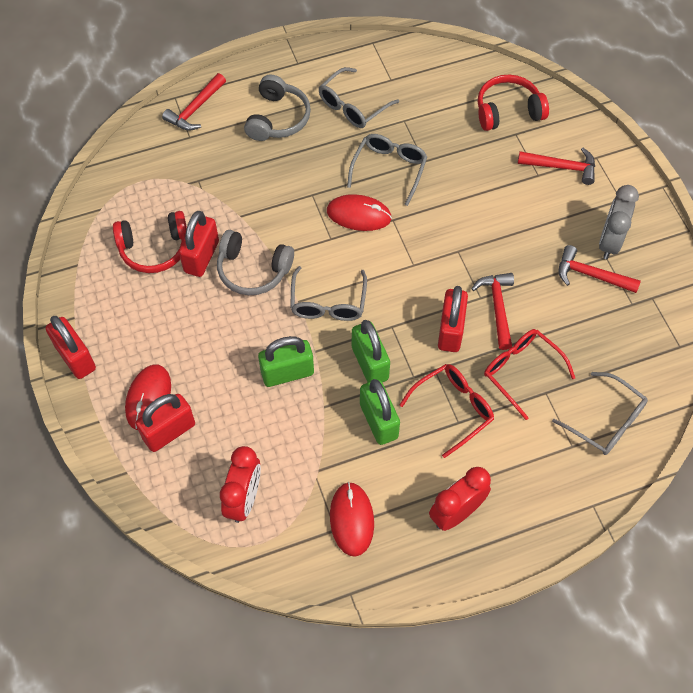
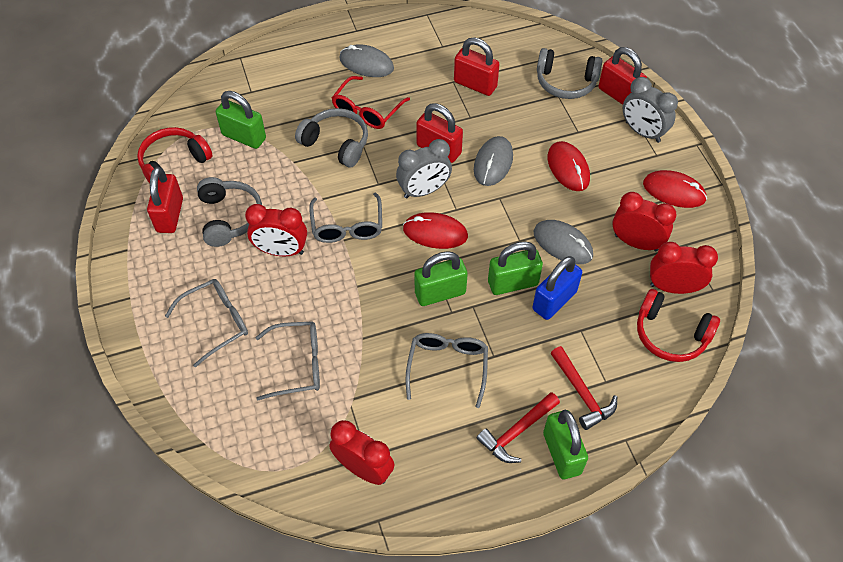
blue padlock: none = 0 -> [532,256,582,320] = 1
green padlock: [258,336,314,387] [352,320,390,382] [360,379,400,445] = 3 -> [216,91,266,149] [414,251,468,306] [488,241,543,295] [543,410,588,479] = 4
grey clock: [599,185,639,259] = 1 -> [396,139,452,199] [623,77,678,143] = 2
grey headphones: [217,230,294,295] [244,74,311,141] = 2 -> [197,177,262,247] [295,108,368,167] [537,48,603,99] = 3
grey mouse: none = 0 -> [339,44,394,77] [474,136,513,186] [534,220,593,264] = 3
red clock: [220,446,261,523] [429,467,491,531] = 2 -> [245,204,307,256] [329,420,395,485] [612,192,677,251] [650,242,718,294] = 4
red glasses: [399,364,494,458] [484,329,575,420] = 2 -> [332,76,410,129] = 1
red hammer: [162,73,226,131] [472,273,514,350] [518,148,595,185] [559,245,641,293] = 4 -> [477,392,560,463] [551,346,617,430] = 2

